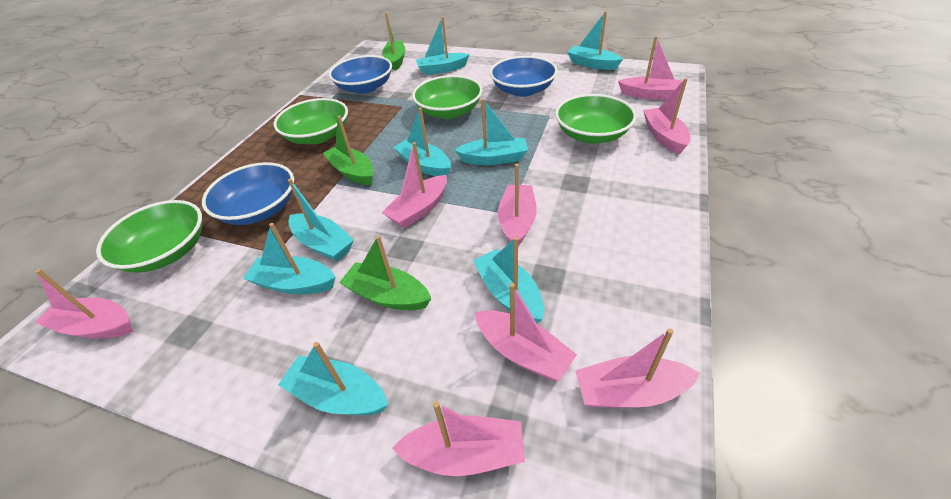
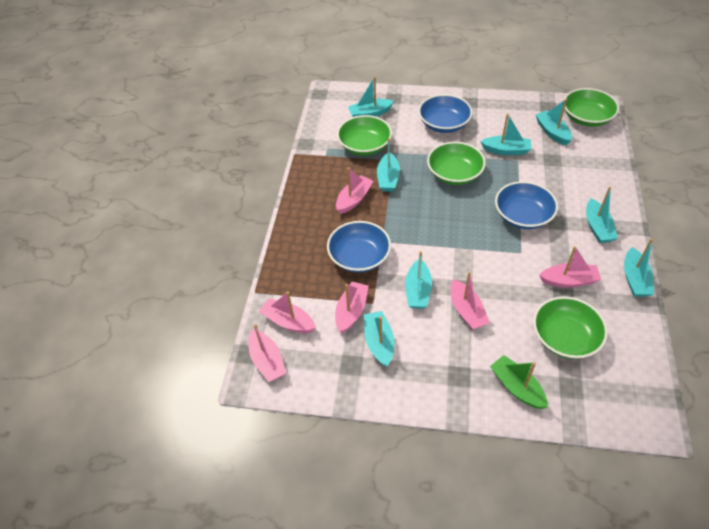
green boat: [323,115,374,185] [339,235,432,310] [382,13,405,71] = 3 -> [490,355,548,409] = 1
pink boat: [35,269,133,339] [382,142,447,228] [392,401,525,476] [475,283,577,381] [498,164,537,246] [575,328,700,408] [618,36,683,100] [643,78,690,154] = 8 -> [248,324,286,382] [259,291,316,333] [335,281,369,333] [336,167,373,214] [451,272,490,330] [539,246,601,288] = 6

